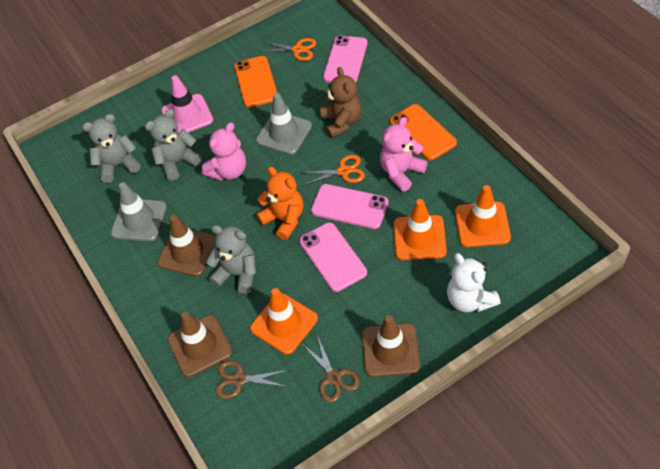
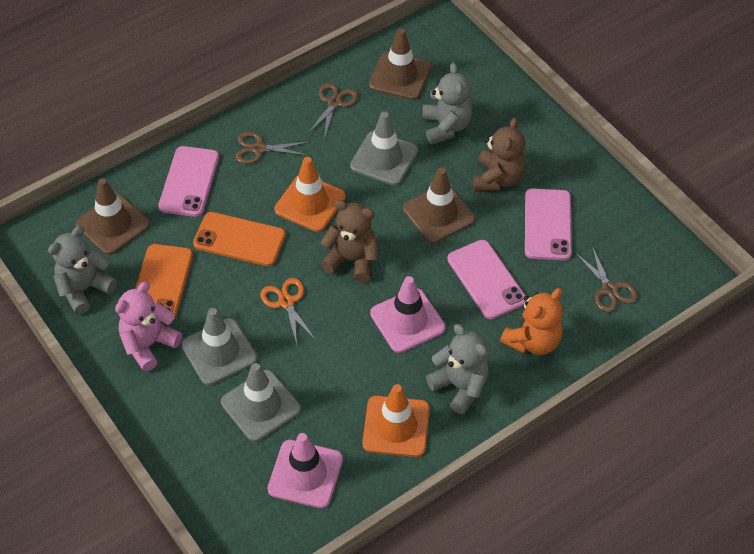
brown scissors: [216,360,288,399] [302,335,360,402] = 2 -> [236,132,309,164] [307,83,358,139] [575,246,638,312] = 3
brown teddy bear: [321,67,362,138] = 1 -> [320,200,379,282] [473,117,526,191] = 2
grey traffic cone: [111,182,167,241] [256,93,312,155] = 2 -> [181,308,257,385] [221,363,301,442] [350,111,418,186] = 3
orange scissors: [260,38,316,61] [300,155,365,185] = 2 -> [260,278,315,345] = 1
orange traffic cone: [250,288,318,354] [394,199,447,260] [455,185,511,247] = 3 -> [274,157,346,232] [362,384,430,457] = 2
pink teddy bear: [202,122,246,181] [380,117,428,192] = 2 -> [115,281,182,371] = 1
pink traffic cone: [162,75,213,133] = 1 -> [267,433,343,508] [370,276,446,353] = 2
white teddy bear: [447,253,500,312] = 1 -> none = 0

